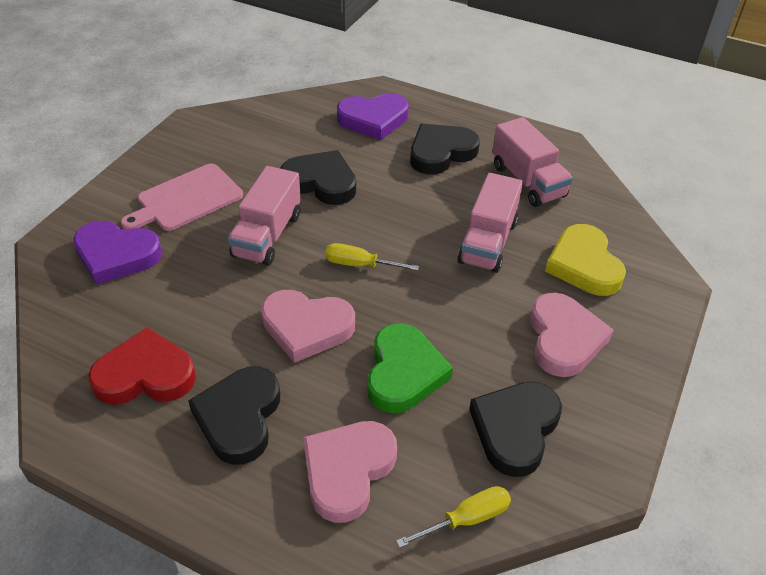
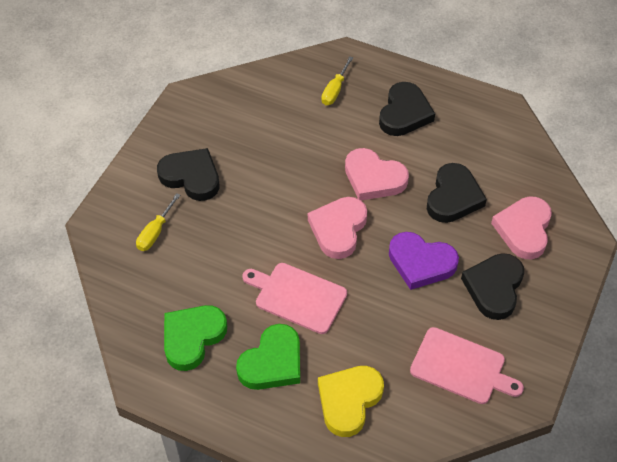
green heart: [367,323,453,413] = 1 -> [164,305,227,371] [236,324,300,390] = 2
pink cutting board: [121,164,243,231] = 1 -> [242,263,347,334] [410,327,524,404] = 2
pink truck: [228,166,301,266] [457,173,523,273] [492,117,573,207] = 3 -> none = 0
purple heart: [73,221,162,285] [337,93,409,140] = 2 -> [389,232,459,290] = 1
red heart: [88,327,196,405] = 1 -> none = 0

